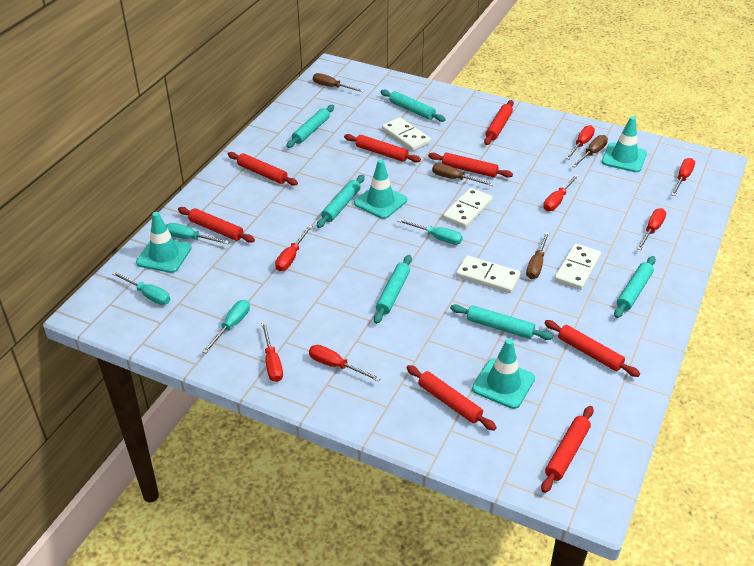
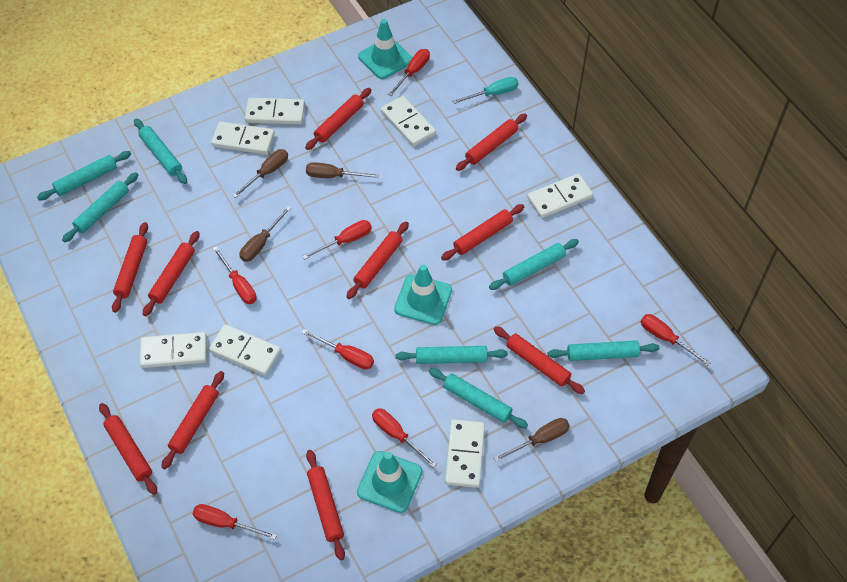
red rolling pin: [178,207,255,243] [228,152,298,186] [344,134,421,163] [407,365,497,431] [428,153,513,178] [484,100,514,145] [541,406,594,493] [544,320,640,377] = 8 -> [99,403,157,495] [112,222,148,313] [143,231,200,316] [161,371,224,469] [305,88,371,150] [306,450,345,560] [346,222,409,299] [441,204,524,261] [456,114,527,171] [493,326,585,394] = 10
turquoise rolling pin: [286,105,334,148] [317,175,365,228] [374,255,412,324] [380,90,446,122] [450,304,553,340] [614,256,656,318] = 6 -> [37,151,131,200] [62,172,138,243] [134,118,187,184] [395,346,508,364] [429,368,528,429] [489,239,579,290] [548,340,659,361] = 7
turquoise screwdriver: [112,271,170,305] [166,223,230,244] [202,300,250,353] [398,219,463,245] = 4 -> [453,77,518,104] = 1
turquoise traffic cone: [136,212,192,273] [354,159,407,219] [472,339,535,409] [602,116,647,172] = 4 -> [357,451,422,513] [358,19,412,79] [394,265,452,325] = 3
white domino: [382,117,431,151] [443,188,493,228] [456,255,521,293] [554,243,601,290] = 4 -> [140,332,207,368] [209,324,281,376] [211,121,275,155] [245,98,305,124] [381,96,436,147] [445,419,485,488] [527,174,593,218] = 7

